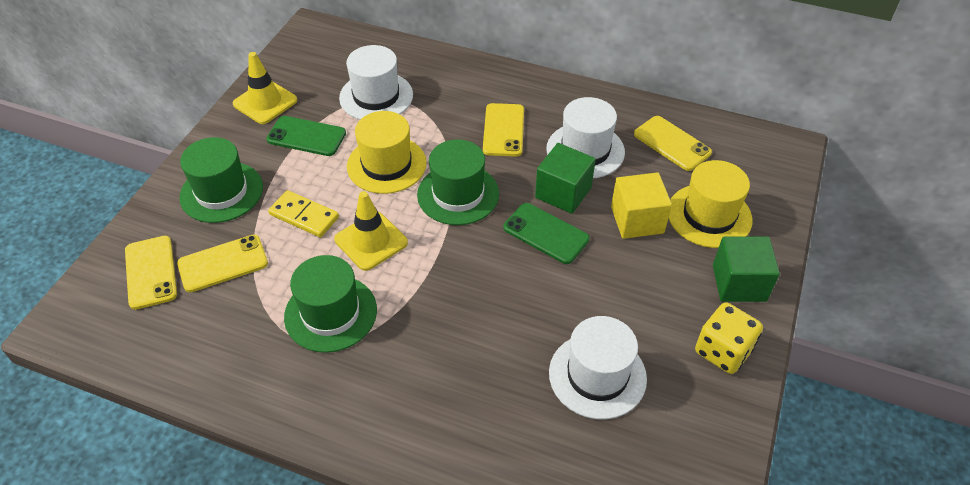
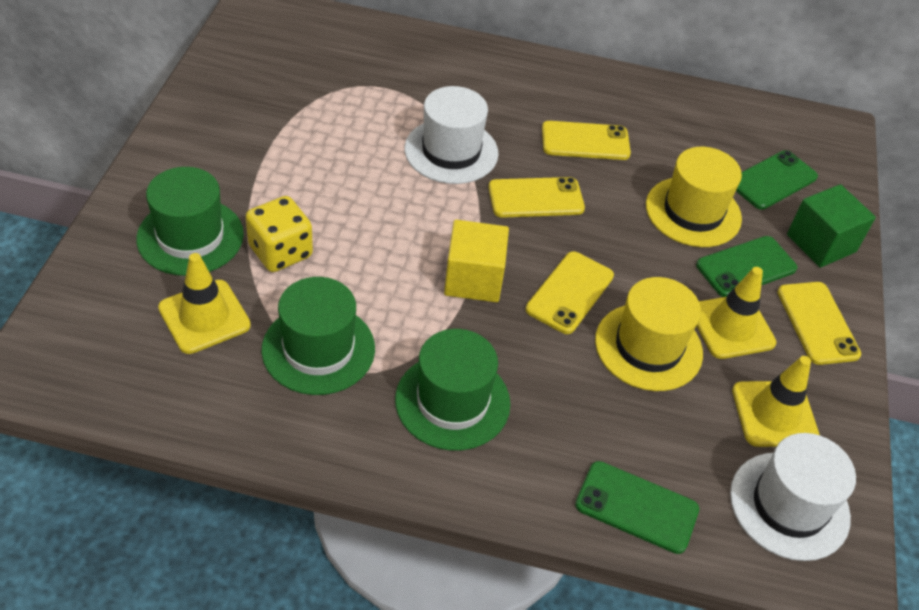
green cube: [535,143,596,214] [713,236,780,302] = 2 -> [787,184,876,268] = 1
green phone: [266,116,346,156] [503,203,590,264] = 2 -> [575,461,699,554] [696,236,797,297] [736,150,818,210] = 3
white hat: [339,45,413,120] [546,97,625,178] [549,316,647,419] = 3 -> [404,86,499,184] [730,433,856,561] = 2
yellow domino: [268,190,339,238] = 1 -> none = 0
yellow traffic cone: [232,52,297,124] [334,191,408,271] = 2 -> [158,253,251,354] [697,267,776,359] [732,356,820,447] = 3

